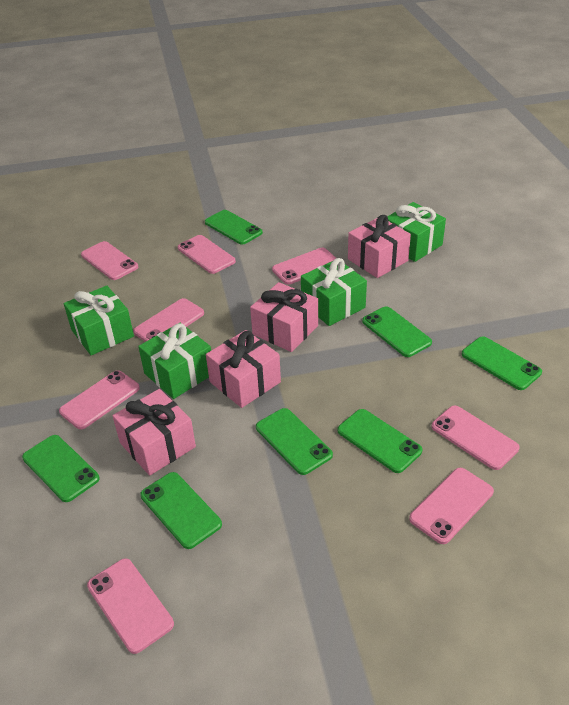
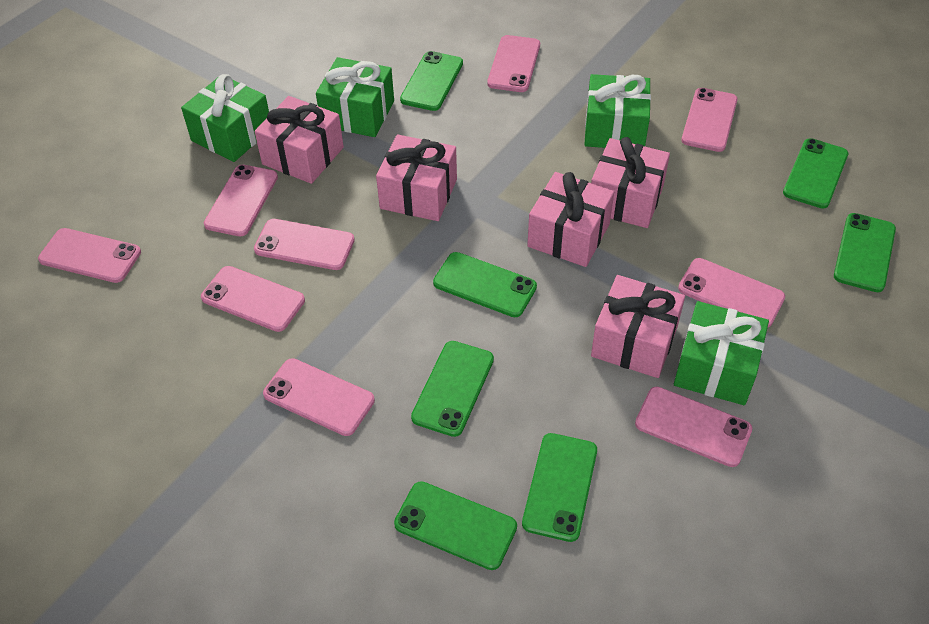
pink gift: [112,389,196,476] [206,330,281,408] [250,282,318,352] [348,215,411,278] = 4 -> [254,96,344,184] [376,135,457,221] [527,172,614,267] [591,137,670,228] [591,275,685,378] = 5
pink phone: [59,370,140,429] [81,241,138,280] [87,558,174,654] [133,298,204,342] [178,235,236,274] [272,248,336,284] [409,468,494,544] [432,405,519,470] = 8 -> [38,228,141,283] [201,266,305,332] [204,165,278,236] [254,219,355,270] [263,358,375,436] [487,35,540,92] [635,387,752,467] [678,258,785,327] [681,88,738,152] = 9

